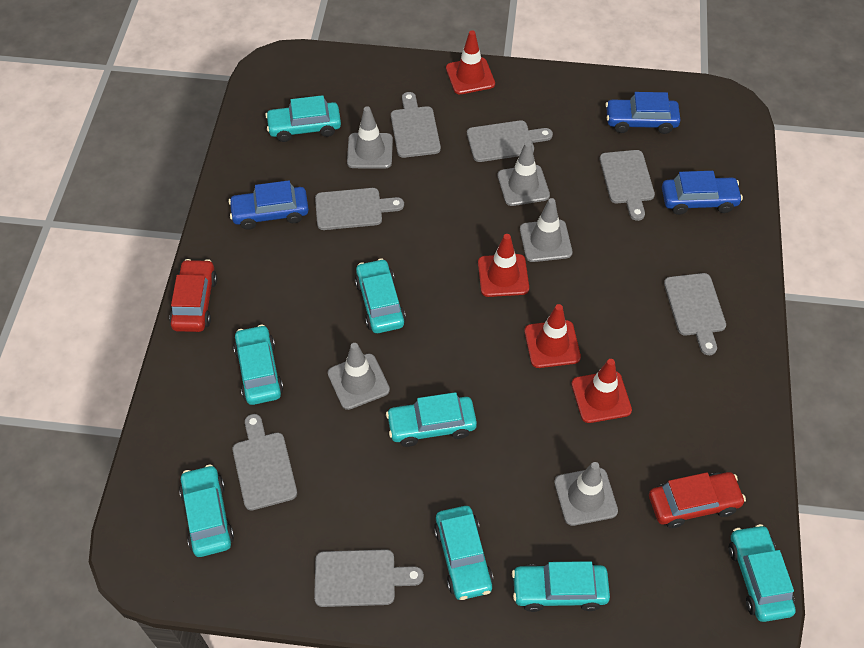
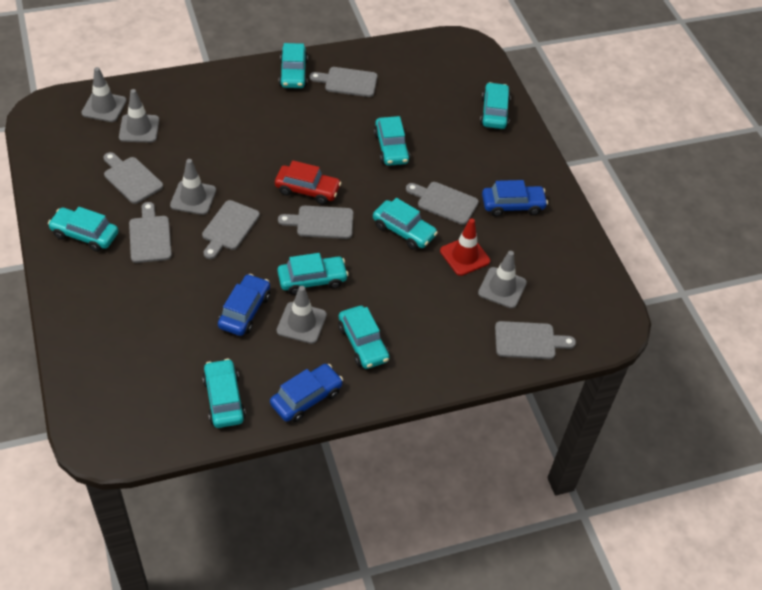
red car: [169,259,217,332] [649,472,746,528] = 2 -> [275,160,342,205] = 1
red traffic cone: [446,30,495,94] [478,234,529,297] [524,304,581,368] [571,359,632,423] = 4 -> [440,218,490,276] = 1

